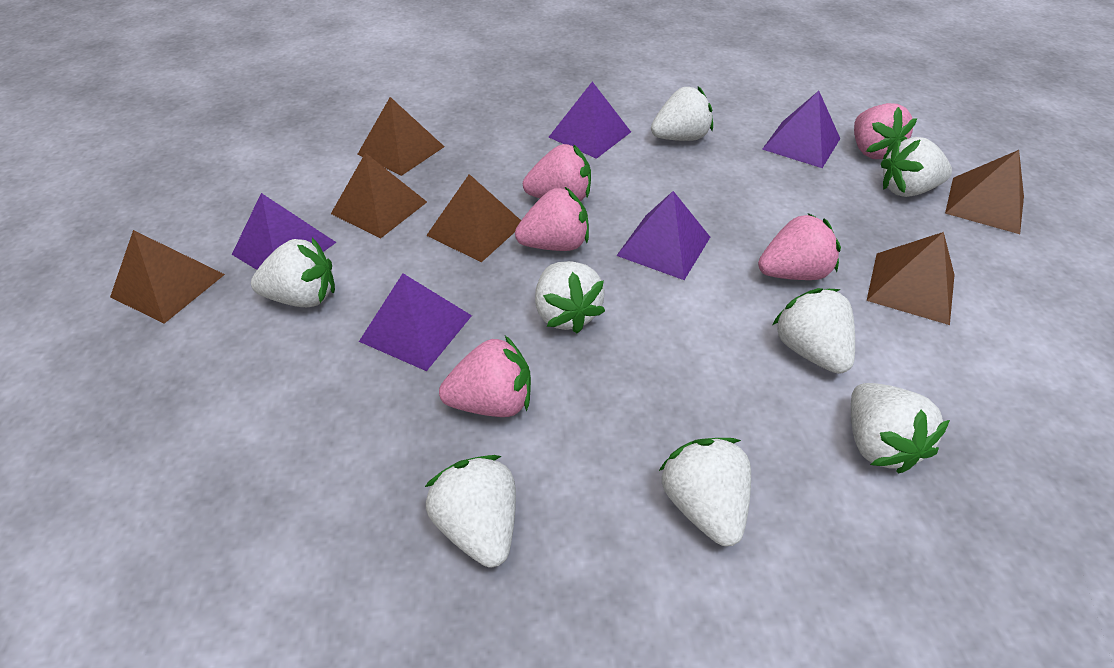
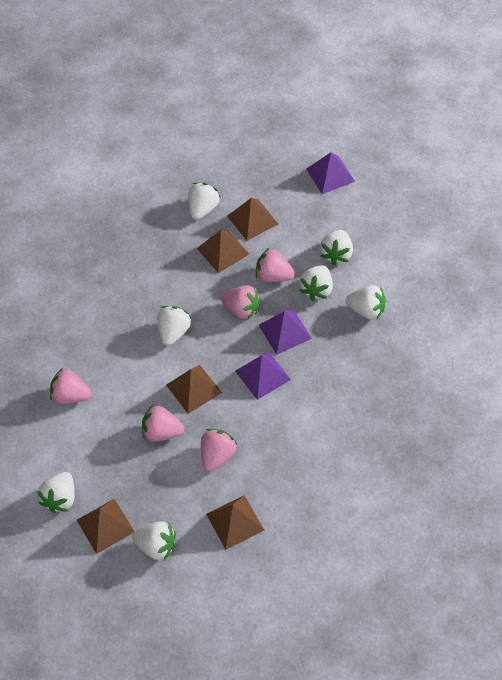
brown pyramid: [110,230,225,324] [331,153,427,239] [358,97,445,176] [426,174,521,262] [867,232,954,325] [945,150,1024,234] = 6 -> [77,499,134,554] [166,365,222,414] [197,230,249,273] [206,495,264,550] [227,198,278,241] = 5
purple pyramid: [232,193,336,270] [359,273,472,371] [549,82,631,159] [616,191,710,280] [762,91,840,168] = 5 -> [235,351,291,400] [259,309,312,355] [306,152,355,194] = 3
white strawberry: [251,238,335,307] [425,455,516,568] [535,261,605,334] [651,86,713,141] [659,438,751,546] [772,288,855,374] [851,383,950,473] [881,137,952,197] = 8 -> [37,472,75,513] [132,521,176,561] [157,306,191,346] [188,182,221,220] [299,265,333,301] [320,230,353,265] [345,285,385,320] = 7

